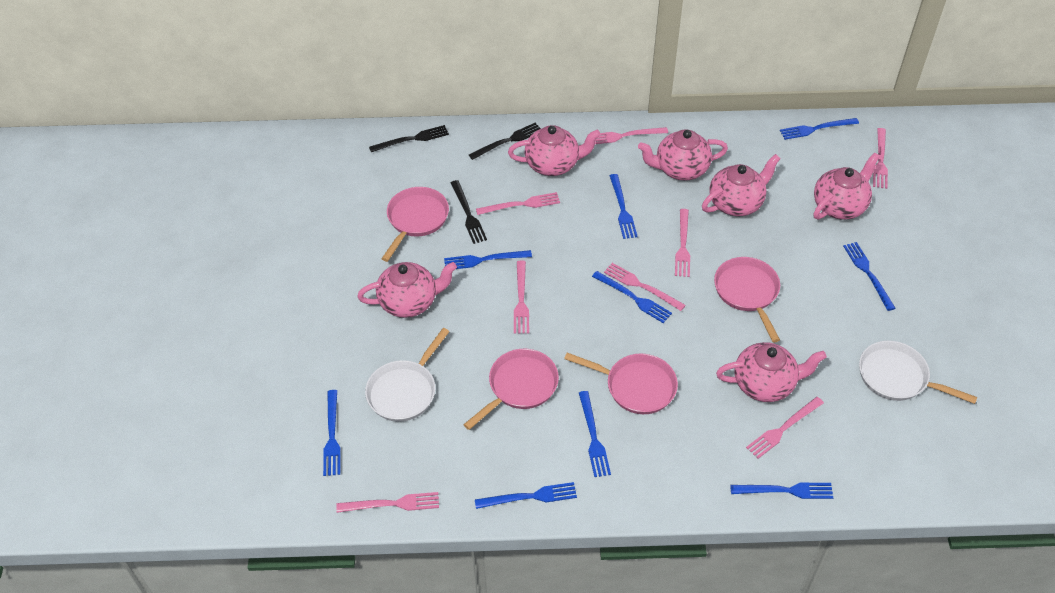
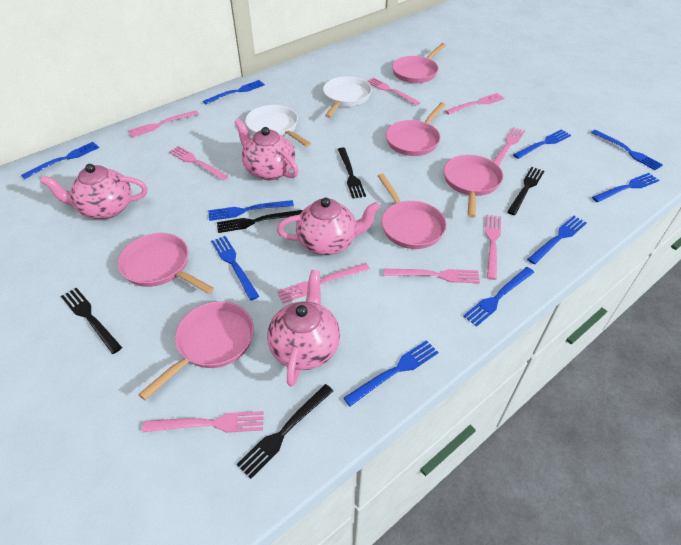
black fork: [369,125,449,152] [451,180,487,244] [469,123,540,160] = 3 -> [61,288,122,354] [217,210,303,233] [237,384,333,479] [338,147,366,198] [507,167,544,215] = 5
blue fork: [323,390,341,476] [444,250,532,269] [475,482,577,509] [579,391,611,477] [592,271,672,323] [610,174,638,239] [730,483,833,499] [780,118,859,140] [843,242,896,311] = 9 -> [21,142,99,179] [203,80,265,104] [208,200,294,221] [211,236,259,300] [343,340,439,406] [463,267,534,327] [513,129,571,159] [527,216,587,264] [591,130,663,170] [592,173,659,202] = 10
pink fork: [336,492,439,513] [476,192,560,215] [514,261,529,334] [595,127,668,144] [604,263,686,311] [675,209,690,277] [746,397,824,459] [873,128,888,189] = 8 -> [128,110,199,137] [142,411,264,433] [169,146,228,180] [277,263,370,303] [367,78,420,106] [384,269,480,283] [445,93,505,114] [485,215,501,280] [493,127,525,166] = 9
pink pan: [381,187,449,262] [463,349,559,430] [564,353,678,414] [714,257,780,342] = 4 -> [118,233,214,294] [138,301,254,400] [378,173,447,249] [386,102,446,156] [392,43,446,83] [444,155,503,218] = 6
pink teapot: [357,262,457,318] [508,125,601,176] [638,130,728,181] [702,154,781,216] [716,342,827,402] [814,153,880,220] = 6 -> [40,164,147,219] [235,119,299,180] [267,270,340,387] [277,198,381,255] = 4

